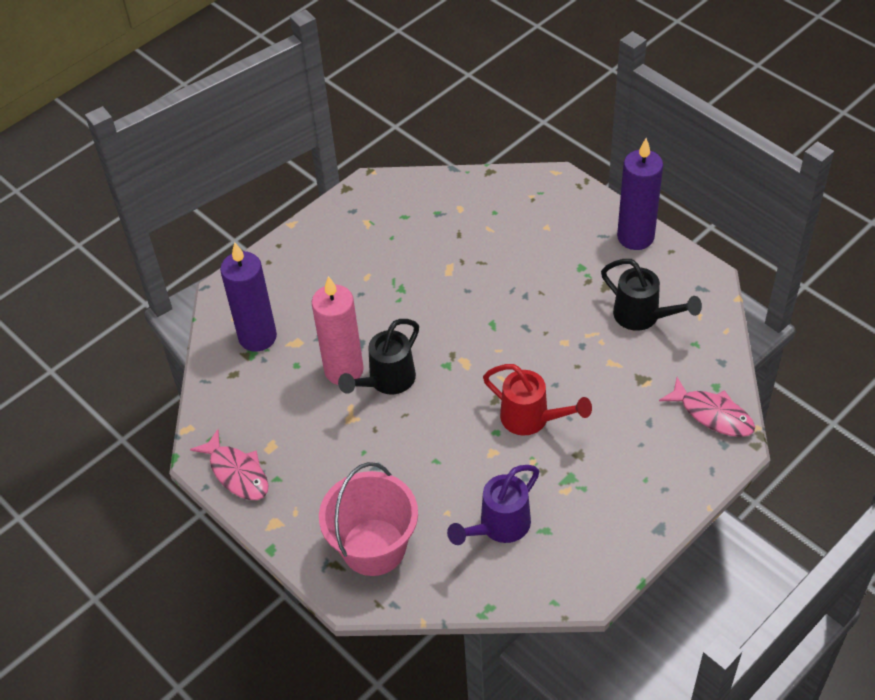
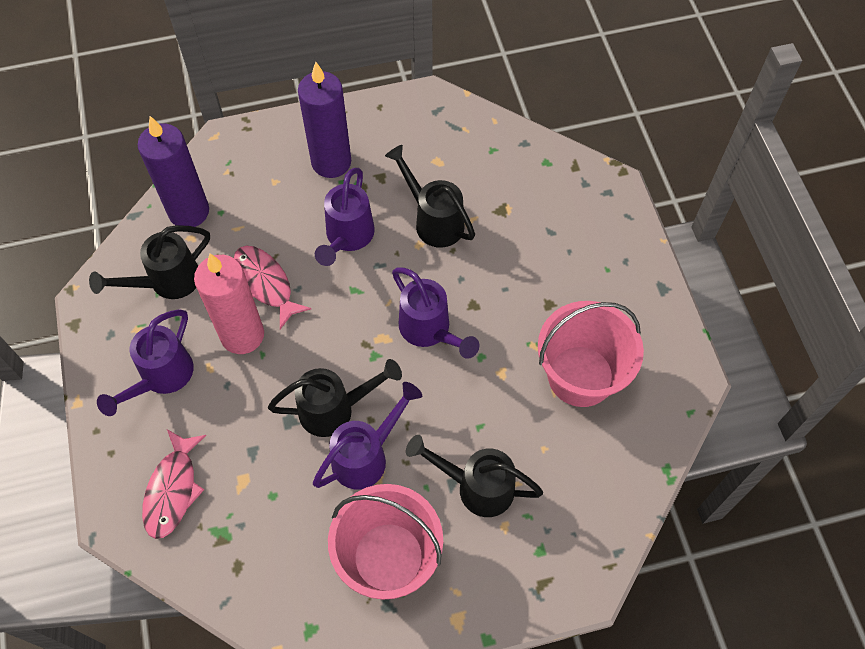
black watering can: [338,319,419,395] [601,259,702,331] = 2 -> [89,225,210,299] [268,359,402,437] [385,145,475,248] [406,435,543,517] = 4
pink bucket: [319,462,418,576] = 1 -> [328,484,443,600] [538,301,644,407] = 2
purple watering can: [447,465,540,545] = 1 -> [97,309,194,416] [313,382,422,490] [315,168,375,266] [392,267,479,359] = 4
red watering can: [483,364,592,435] = 1 -> none = 0

